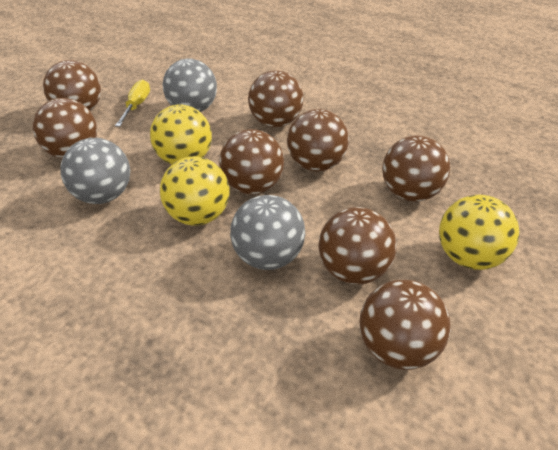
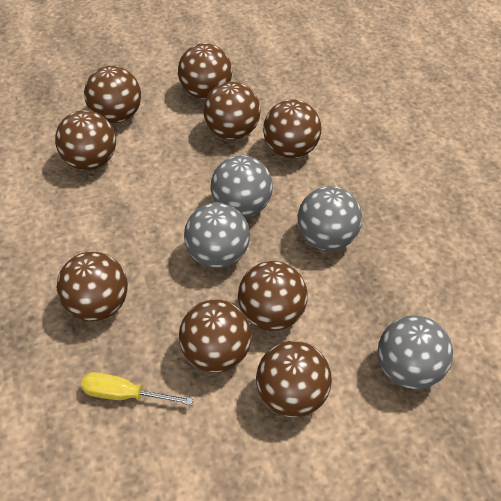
brown ball: [33,98,97,159] [43,60,101,111] [219,129,284,194] [248,70,304,128] [287,109,349,171] [318,207,396,284] [359,279,451,370] [382,135,450,202] = 8 -> [55,110,116,170] [57,252,128,321] [84,66,141,123] [178,43,232,99] [179,299,252,373] [203,82,261,140] [238,261,308,331] [256,341,332,418] [263,99,322,159] = 9
grey ball: [60,138,130,204] [162,58,217,112] [230,195,305,270] = 3 -> [184,203,250,268] [210,155,273,218] [298,186,362,251] [378,315,453,390] = 4
yellow ball: [150,104,212,165] [160,156,230,226] [439,195,520,270] = 3 -> none = 0

